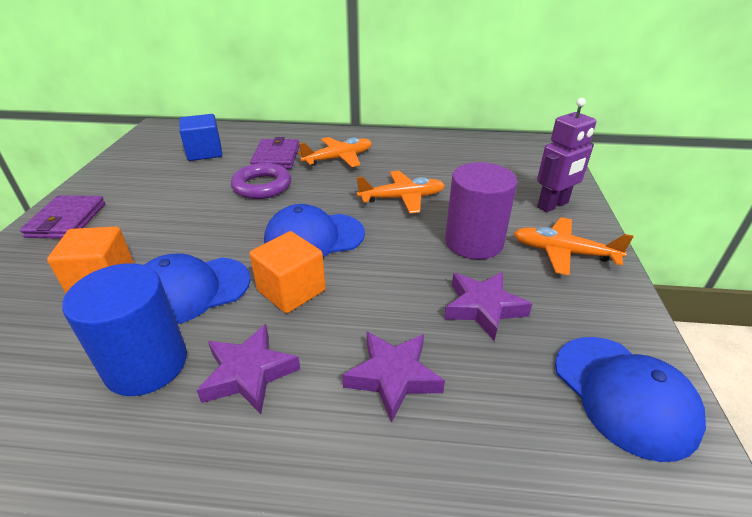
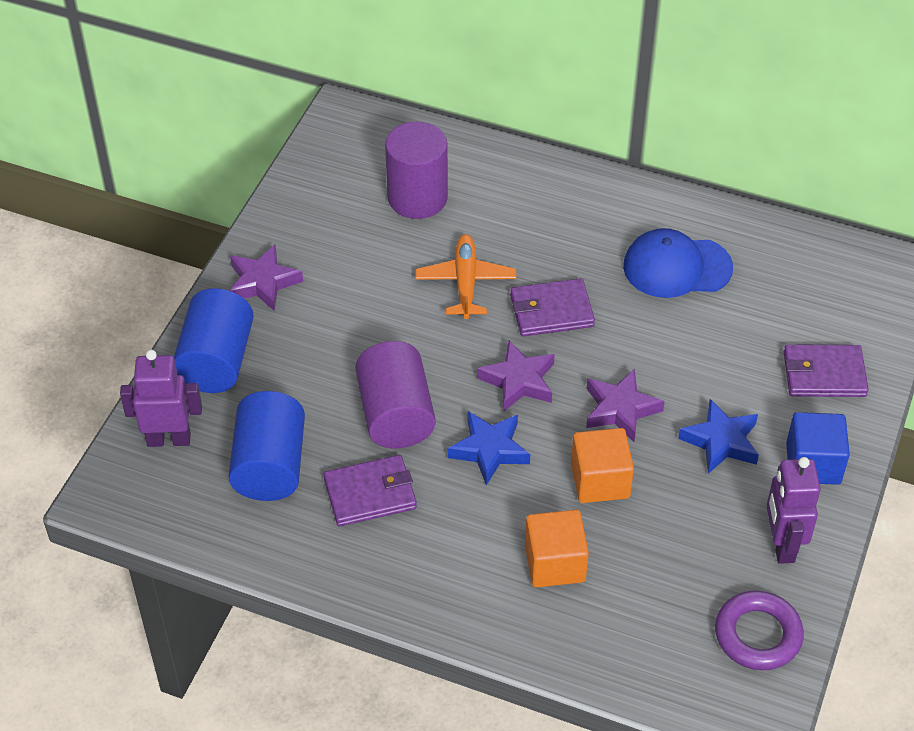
blue cap: [145,253,251,324] [264,204,365,257] [555,337,706,462] = 3 -> [623,228,733,298] = 1
blue cylinder: [62,263,187,396] = 1 -> [174,288,254,393] [228,391,305,501] = 2
blue star: none = 0 -> [448,411,530,485] [678,399,759,474] = 2
orange plane: [298,137,372,167] [357,171,445,214] [514,217,634,275] = 3 -> [416,234,516,319] = 1
purple cylinder: [445,162,517,259] = 1 -> [355,341,436,448] [385,122,448,219] = 2
purple robot: [537,98,596,212] = 1 -> [120,350,202,447] [766,457,821,564] = 2
purple wallet: [20,195,105,239] [250,137,299,169] = 2 -> [324,455,417,526] [510,278,595,336] [784,344,869,397] = 3

